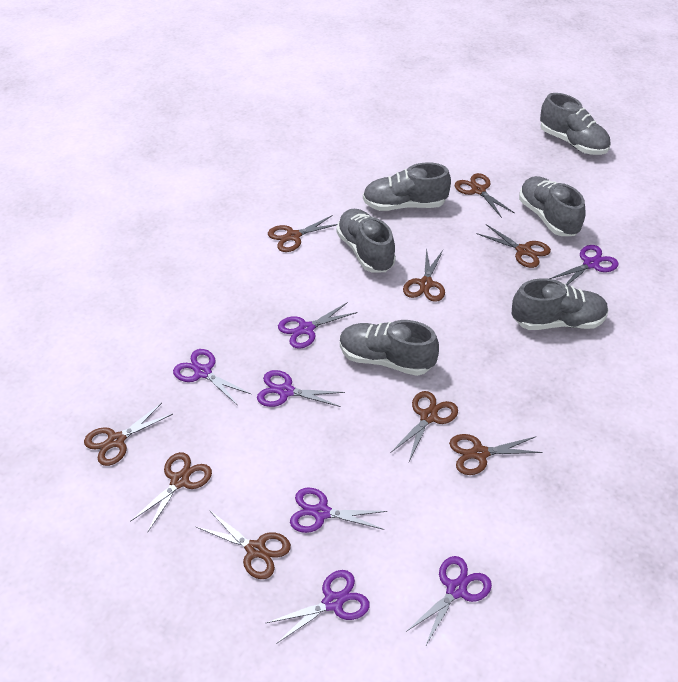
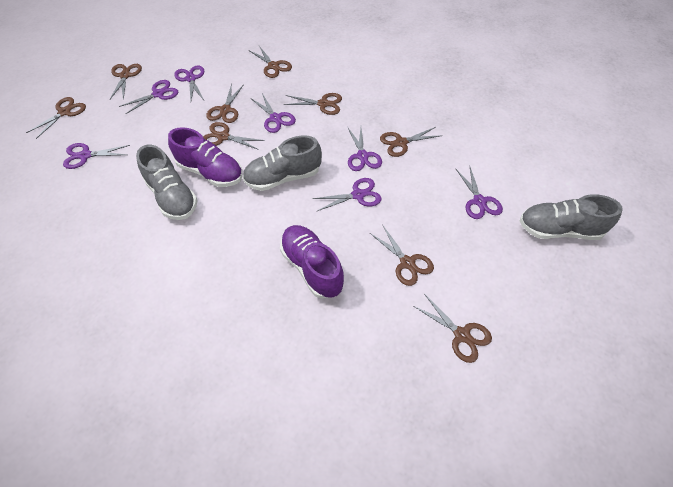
grey shoe: [336,209,396,272] [340,320,439,376] [363,163,451,211] [512,278,609,330] [519,176,586,236] [540,93,610,155] = 6 -> [136,145,198,220] [243,135,322,191] [519,194,622,240] = 3
purple shoe: none = 0 -> [168,127,243,187] [280,225,344,299] = 2

